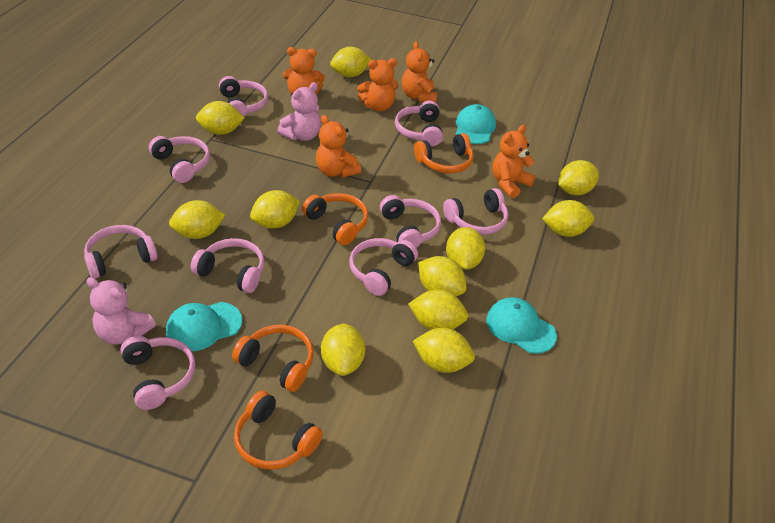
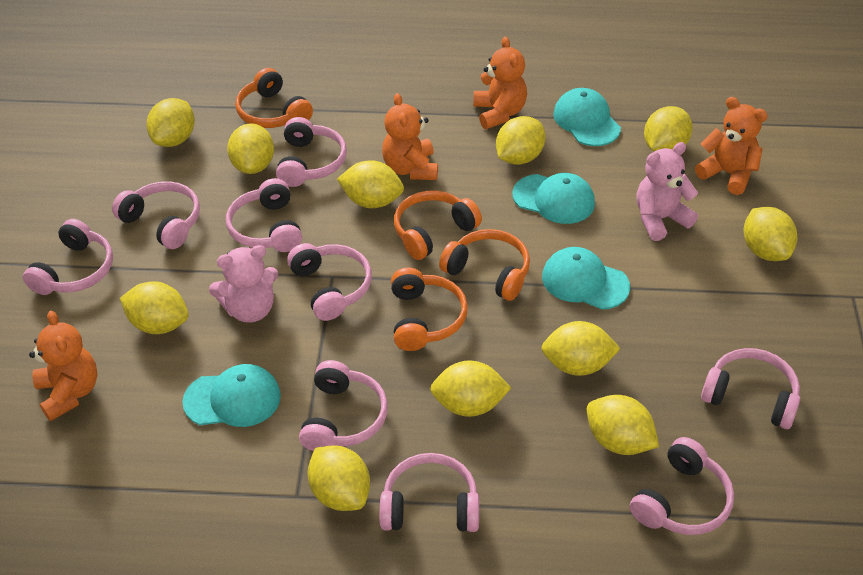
orange teddy bear: [283,47,325,95] [316,115,361,178] [357,58,399,111] [402,41,437,103] [492,125,536,198] = 5 -> [29,311,97,421] [382,93,438,180] [473,36,527,129] [695,97,768,195] = 4
turquoise cap: [166,302,242,351] [456,104,496,144] [486,297,557,354] = 3 -> [182,364,281,427] [512,173,595,224] [542,247,630,310] [553,88,621,146] = 4

